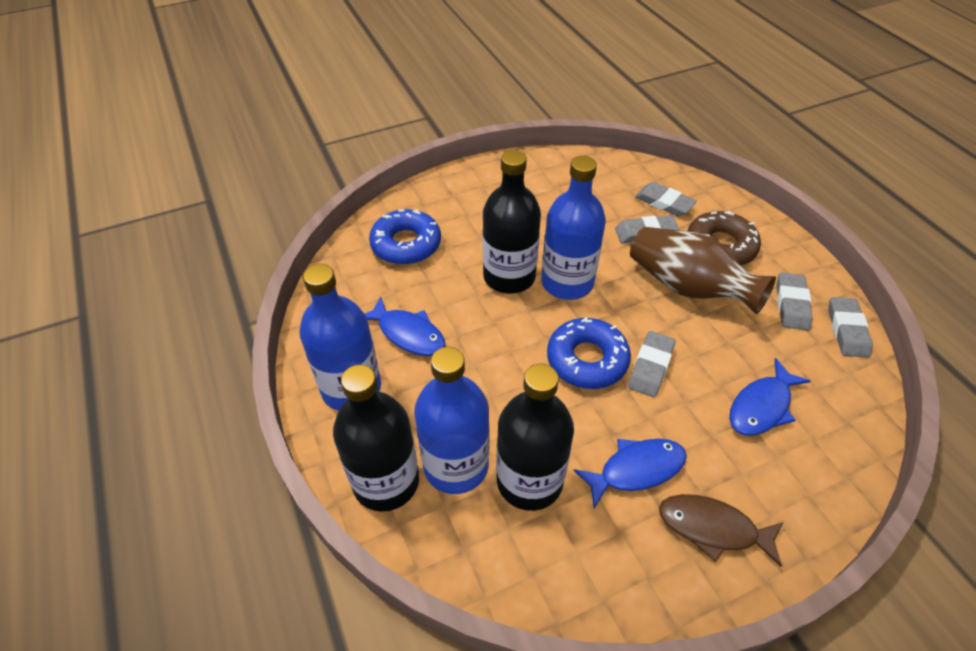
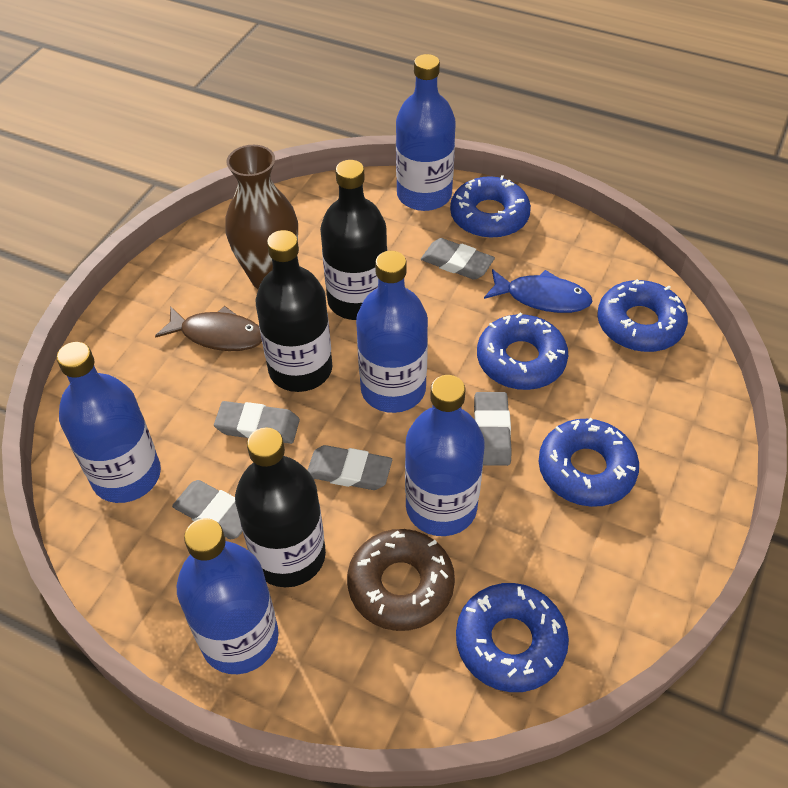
blue bottle: [299,264,381,411] [414,347,489,494] [541,156,606,300] = 3 -> [57,342,161,503] [177,518,279,674] [356,251,428,413] [396,54,456,211] [405,375,484,536] = 5
blue donut: [369,209,441,265] [547,317,631,389] = 2 -> [450,175,531,238] [456,583,569,692] [477,313,568,390] [539,418,639,507] [597,279,688,352] = 5
blue fish: [365,296,446,356] [574,439,687,508] [729,358,811,436] = 3 -> [484,269,592,313] = 1

